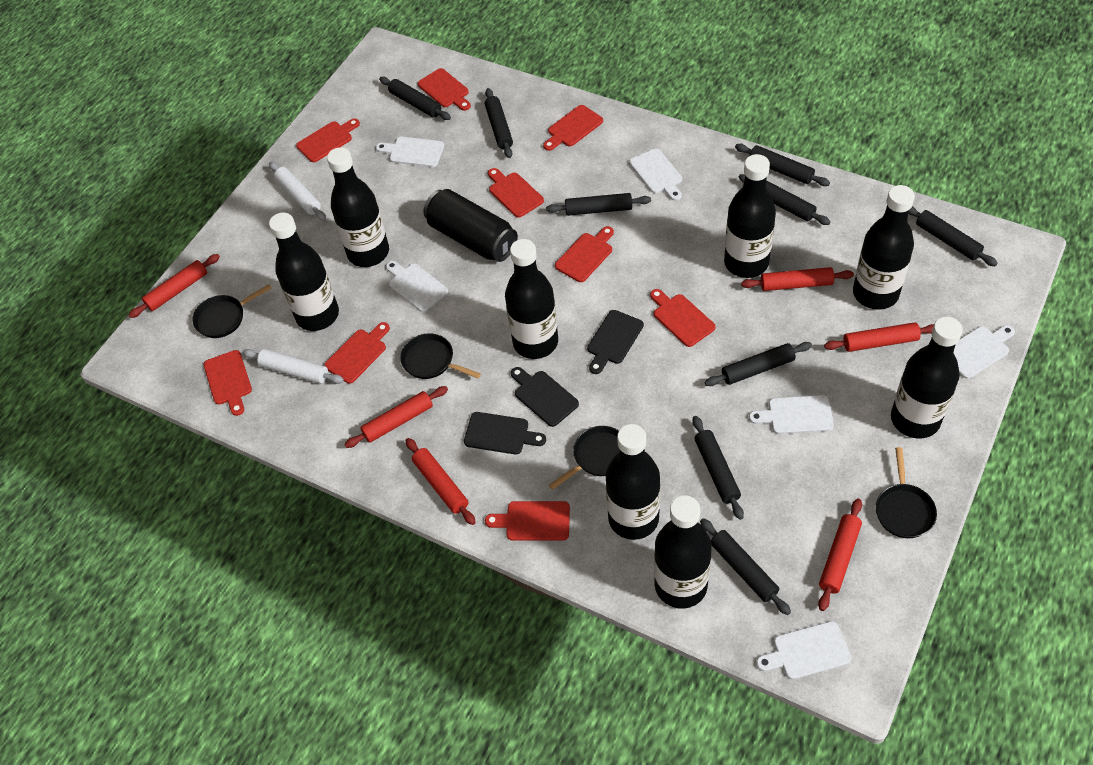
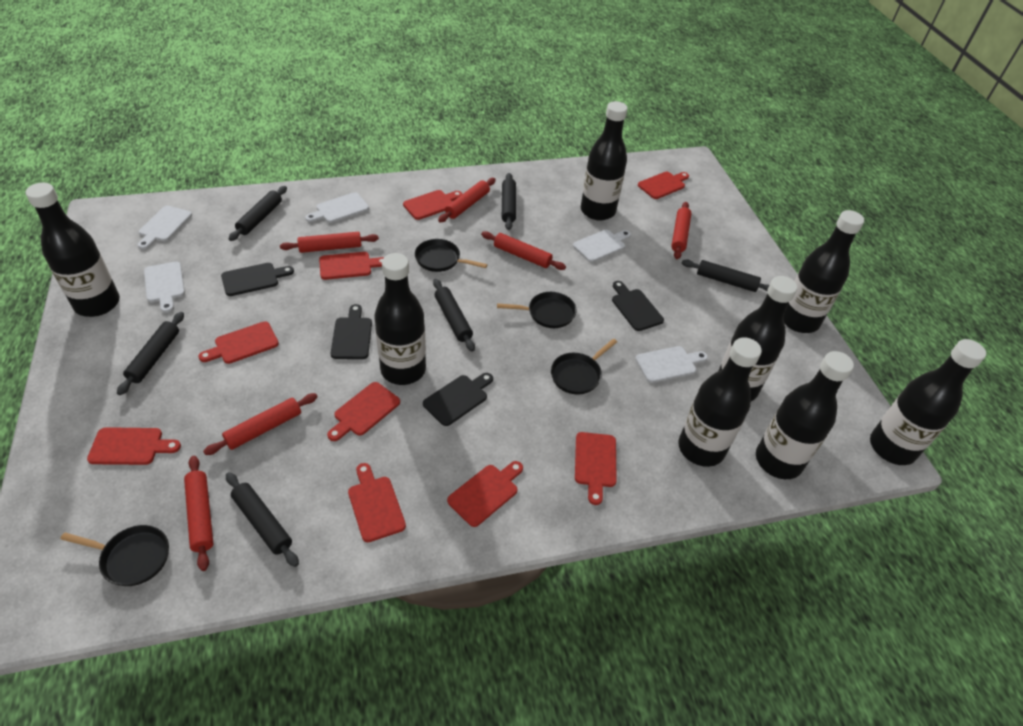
black can: [423,189,518,262] = 1 -> none = 0
black cutting board: [464,412,546,454] [510,367,579,427] [587,310,644,374] = 3 -> [221,263,294,296] [331,304,372,359] [423,373,493,426] [612,281,664,331] = 4
black rolling pin: [379,77,451,120] [485,88,513,158] [546,193,651,216] [692,416,744,520] [700,518,791,615] [705,342,812,386] [735,144,830,186] [739,174,830,225] [909,206,998,266] = 9 -> [117,312,184,395] [226,472,299,567] [229,186,287,241] [433,279,475,352] [502,173,516,230] [682,260,769,292] = 6
white cutting board: [376,137,444,167] [386,261,448,312] [629,148,682,201] [749,395,834,434] [756,621,851,679] [953,325,1015,379] = 6 -> [138,206,192,250] [144,261,185,313] [305,192,369,223] [573,230,631,262] [636,346,708,383] = 5
white rolling pin: [242,349,344,384] [269,162,326,221] = 2 -> none = 0

